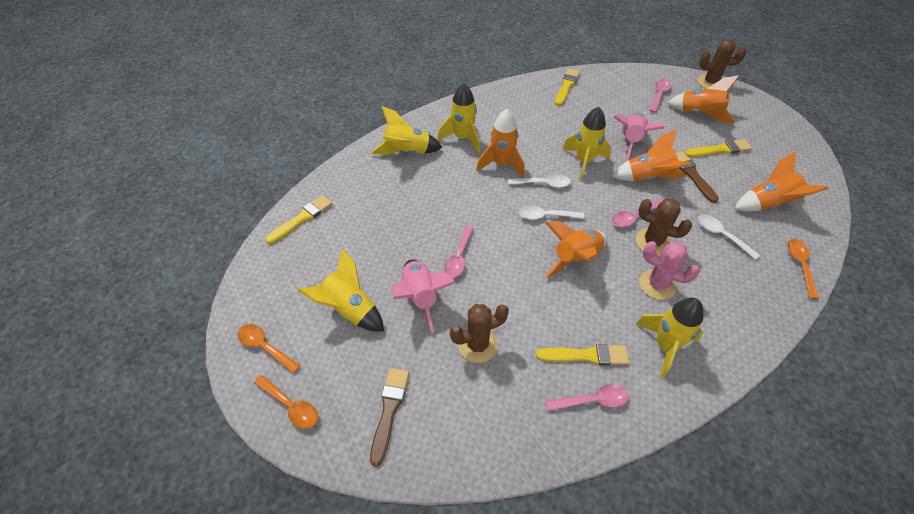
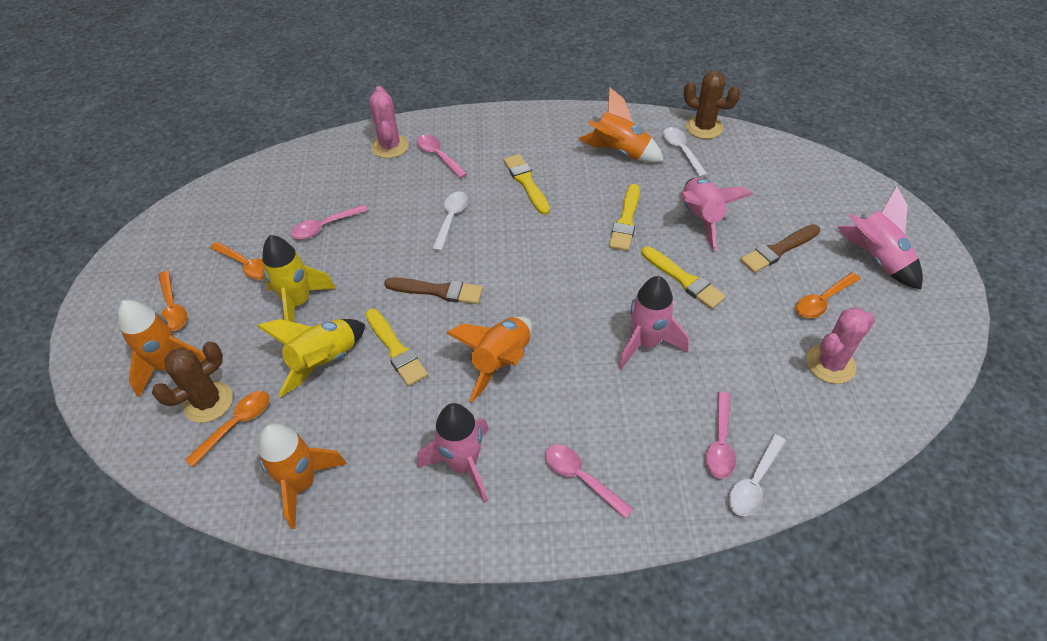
brown cactus: [450,304,509,363] [636,198,692,255] [698,39,747,89] = 3 -> [152,341,233,423] [684,71,741,139] = 2
orange rocket: [476,109,525,177] [545,221,607,278] [612,129,691,181] [667,75,740,123] [734,151,829,212] = 5 -> [118,300,206,397] [258,423,347,529] [446,316,532,402] [578,87,664,163] = 4
orange spoon: [237,324,301,373] [254,375,318,429] [787,239,819,299] = 3 -> [158,271,187,331] [185,391,270,467] [210,242,265,280] [796,272,860,318] = 4
pink cactus: [639,241,700,300] = 1 -> [369,86,409,158] [806,308,875,384] = 2
pink rocket: [392,259,456,333] [614,113,665,162] = 2 -> [417,403,489,503] [618,276,689,370] [681,178,753,251] [837,186,923,289] = 4
yellow rocket: [298,248,384,332] [371,106,442,155] [437,83,480,153] [562,107,611,181] [636,298,703,378] = 5 -> [257,319,365,397] [262,235,336,322] = 2

